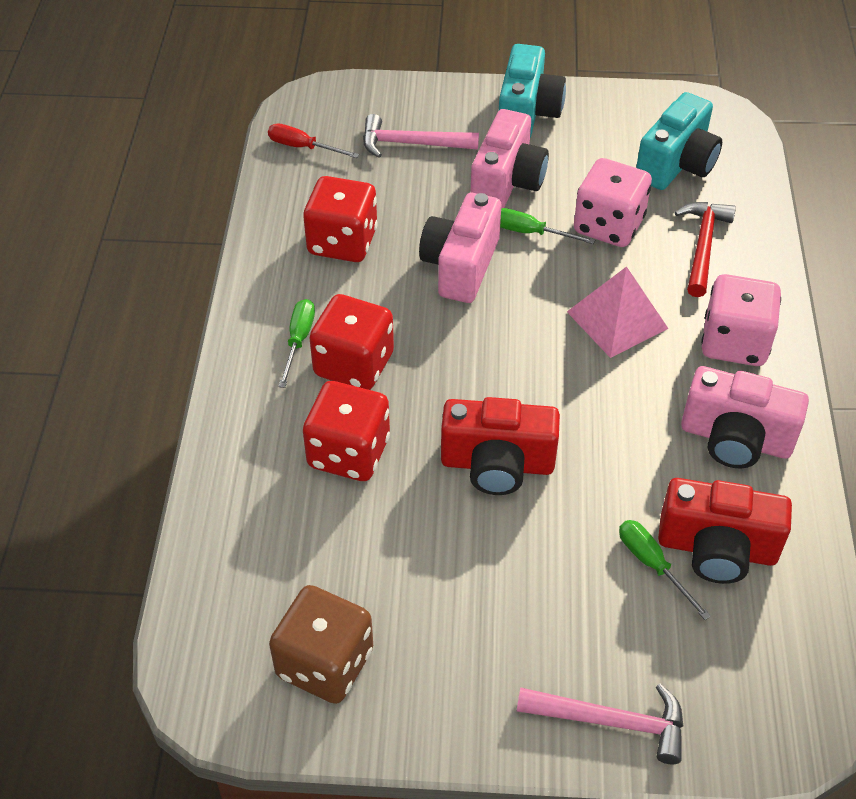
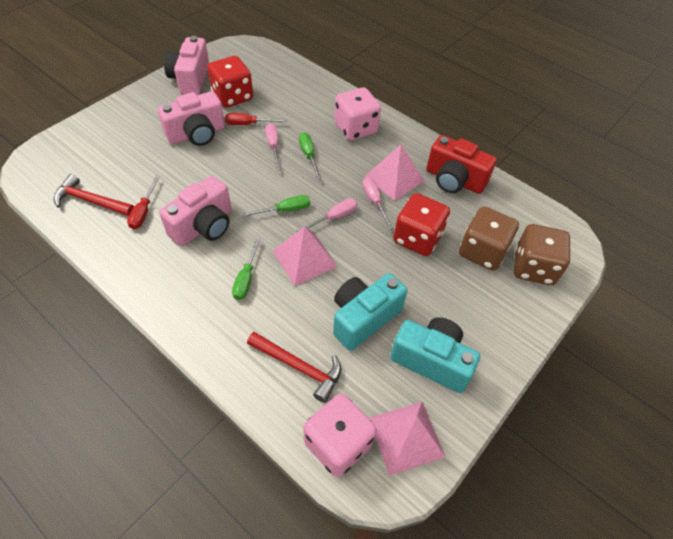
brown dice: [269,585,373,704] = 1 -> [459,207,519,271] [514,224,570,285] = 2
pink hammer: [363,114,479,158] [517,684,683,764] = 2 -> none = 0
pink pyramid: [567,266,669,358] = 1 -> [273,226,338,286] [365,145,425,201] [369,402,445,476] = 3
pink screwdriver: none = 0 -> [265,124,281,170] [297,198,357,232] [362,177,393,230] = 3
red camera: [441,397,560,495] [658,478,792,584] = 2 -> [426,135,497,194] = 1
red dice: [303,176,378,262] [303,381,390,481] [309,294,394,390] = 3 -> [207,56,253,108] [393,193,450,256] = 2
red hammer: [675,202,736,297] = 1 -> [53,174,134,216] [247,332,341,403] = 2
red screwdriver: [268,123,359,158] = 1 -> [127,175,160,229] [225,113,287,125] = 2

